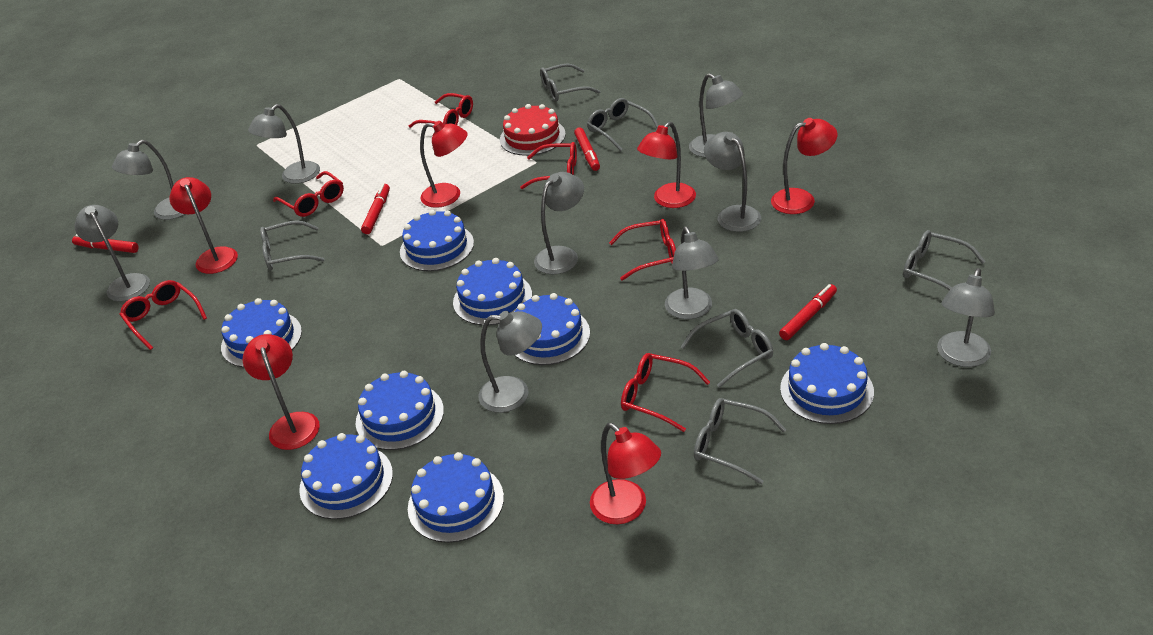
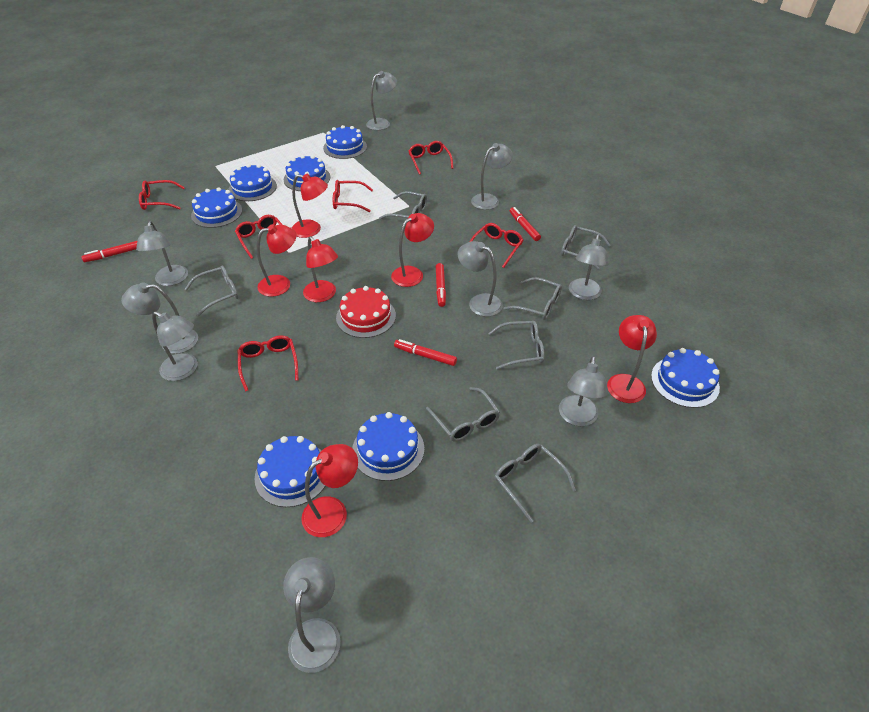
blue cake: [221,298,302,368] [299,433,393,519] [356,371,444,450] [400,210,474,271] [408,452,504,543] [453,258,532,325] [514,293,590,365] [780,343,874,424] = 8 -> [191,187,242,228] [228,164,277,201] [255,436,325,507] [284,155,330,191] [323,125,367,159] [352,412,424,481] [651,348,720,408] = 7
grey glasses: [260,220,325,271] [540,64,601,101] [587,98,658,151] [681,309,773,388] [694,398,786,484] [903,230,986,291] = 6 -> [185,266,239,316] [379,191,427,219] [426,387,500,442] [488,321,545,370] [495,444,576,523] [504,277,562,320] [561,225,611,270] = 7

